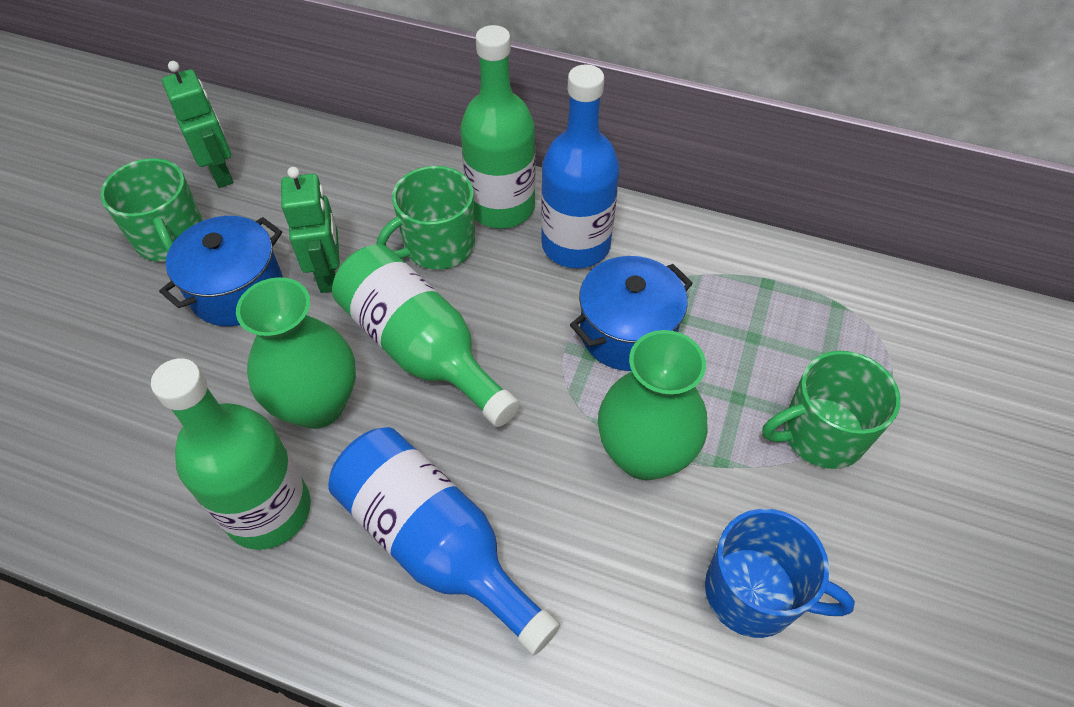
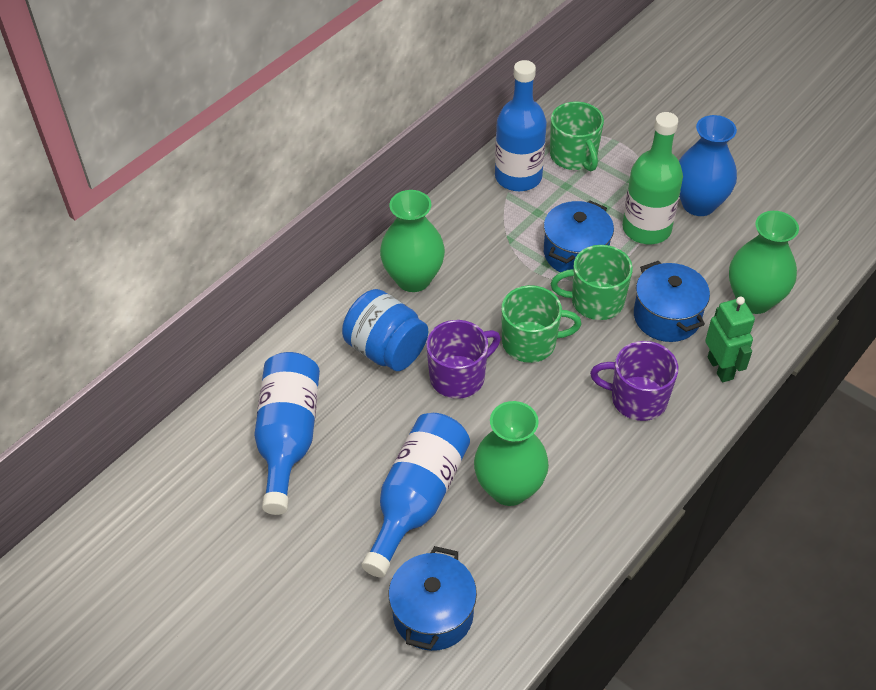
blue bottle: [328,427,560,656] [541,64,620,269] = 2 -> [254,352,320,515] [362,413,470,578] [495,60,547,191] = 3
blue jar: none = 0 -> [342,289,428,371] = 1
blue mug: [705,509,855,638] = 1 -> none = 0
blue pot: [159,216,283,326] [570,256,693,371] = 2 -> [389,546,477,651] [544,200,614,272] [634,261,710,342] = 3
blue vase: none = 0 -> [679,115,737,216] = 1
green bottle: [151,358,311,550] [332,244,520,427] [460,25,535,228] = 3 -> [622,112,683,244] = 1
green robot: [162,61,233,188] [281,167,340,293] = 2 -> [705,297,755,382] = 1
green vase: [236,277,356,429] [598,330,708,480] = 2 -> [380,190,445,292] [474,401,549,506] [729,211,799,314] = 3
purple mug: none = 0 -> [426,320,501,399] [590,341,678,421] = 2

